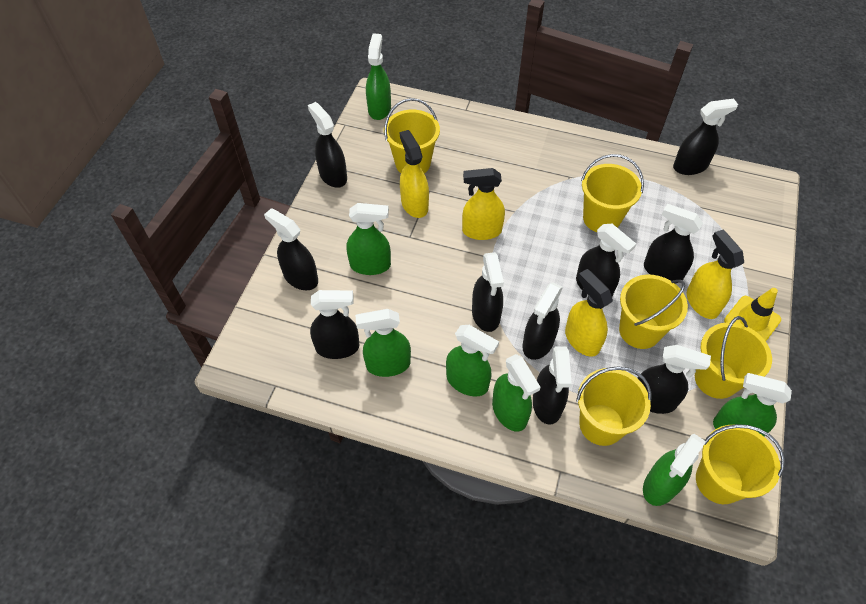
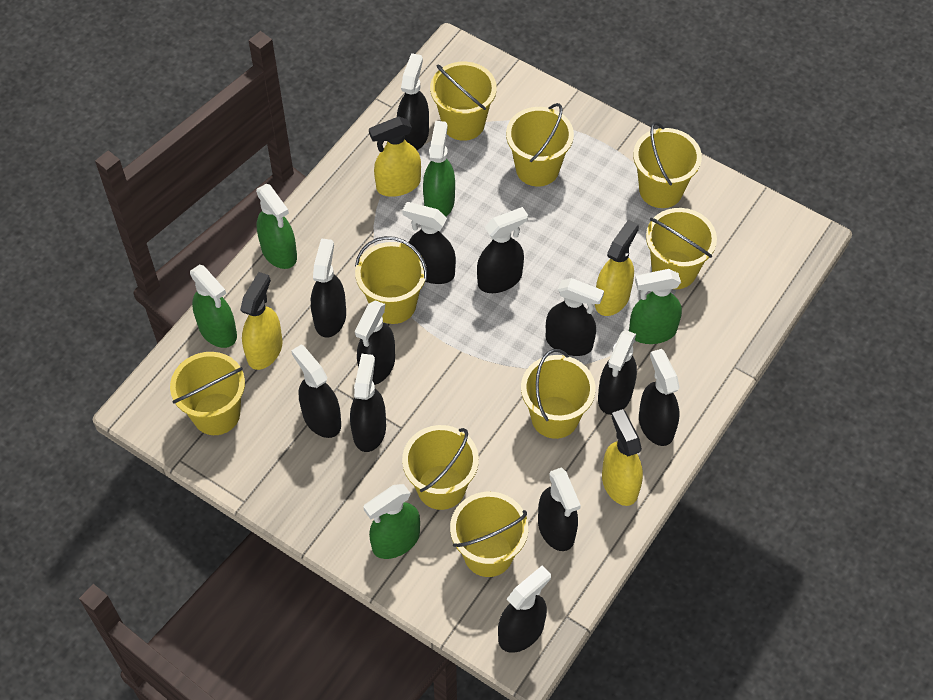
black spray bottle: [264,208,318,290] [308,102,347,188] [310,290,359,359] [472,252,504,332] [522,282,563,360] [533,346,572,425] [576,224,636,296] [637,345,711,414] [644,204,703,281] [673,99,738,175] = 10 -> [291,345,341,438] [311,238,346,337] [350,354,386,452] [355,300,395,385] [397,53,429,150] [402,202,456,284] [477,207,528,293] [498,565,551,653] [538,467,581,551] [546,278,604,356] [598,330,637,415] [639,349,680,446] = 12
green spray bottle: [346,203,391,275] [355,309,411,377] [366,34,391,120] [446,325,499,396] [492,354,541,432] [643,434,705,506] [713,373,792,436] = 7 -> [190,265,237,348] [256,184,297,269] [363,484,420,559] [423,121,455,217] [629,269,682,344] = 5
yellow bucket: [384,98,440,173] [576,366,651,446] [581,154,644,232] [619,275,688,349] [695,316,772,399] [696,424,785,504] = 6 -> [170,352,245,435] [355,236,427,324] [402,425,479,510] [430,62,497,141] [450,492,528,577] [506,103,574,187] [521,349,596,439] [633,122,702,208] [646,208,717,289] = 9
yellow traffic cone: [724,288,781,341] = 1 -> none = 0

